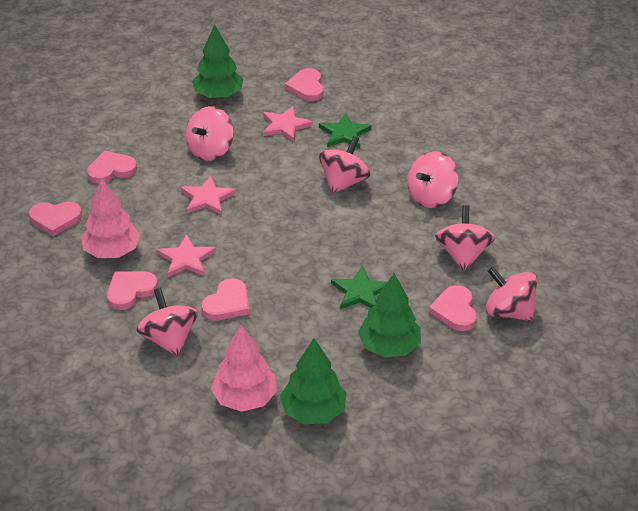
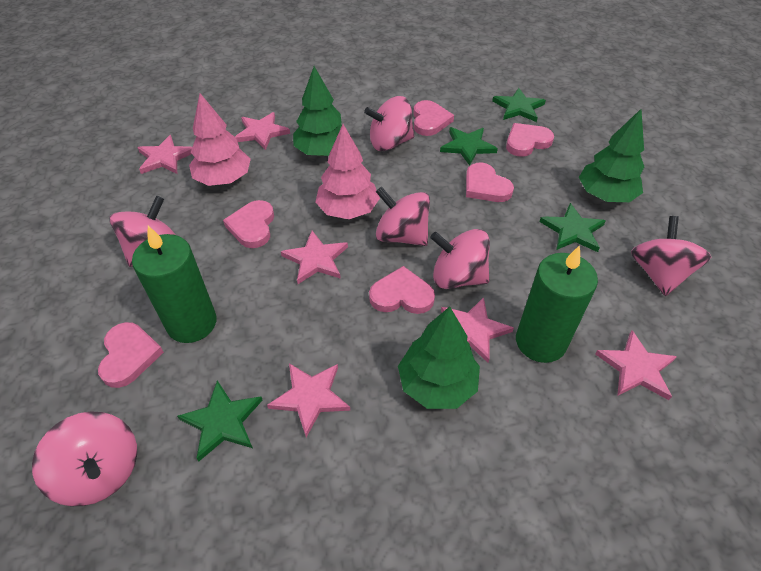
green candle: none = 0 -> [132,226,217,343] [516,245,598,363] = 2
green star: [319,113,371,148] [331,266,387,309] = 2 -> [177,381,262,462] [440,127,498,166] [492,88,546,122] [539,203,606,252] = 4
pink star: [157,234,216,277] [181,176,236,215] [263,106,313,142] = 3 -> [137,135,192,174] [235,112,290,150] [267,363,350,437] [281,231,348,284] [441,297,514,363] [595,331,677,400] = 6

